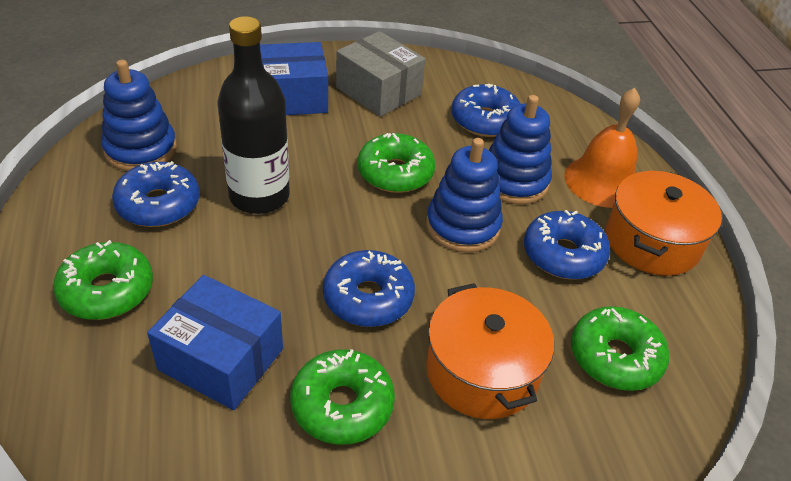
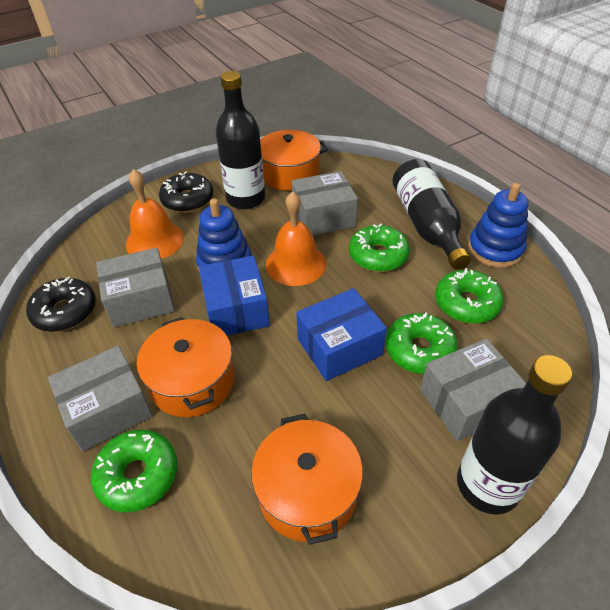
black bottle: [217,16,290,214] = 1 -> [216,71,265,210] [392,159,471,270] [457,355,572,515] = 3
black donut: none = 0 -> [26,277,96,332] [159,171,213,213] = 2
blue donut: [112,161,200,227] [323,250,415,327] [451,84,521,137] [524,210,610,280] = 4 -> none = 0
blue stacking toy: [101,60,177,171] [426,138,503,252] [489,95,552,204] = 3 -> [196,198,252,273] [468,183,529,268] = 2
grey box: [336,31,425,117] = 1 -> [48,345,153,452] [96,248,175,328] [292,171,358,235] [420,338,526,441] = 4
orange bell: [564,88,640,208] = 1 -> [126,169,184,259] [266,191,326,286] = 2
orange pot: [426,283,554,419] [606,171,722,276] = 2 -> [137,317,235,417] [251,414,363,545] [260,130,328,191] = 3

